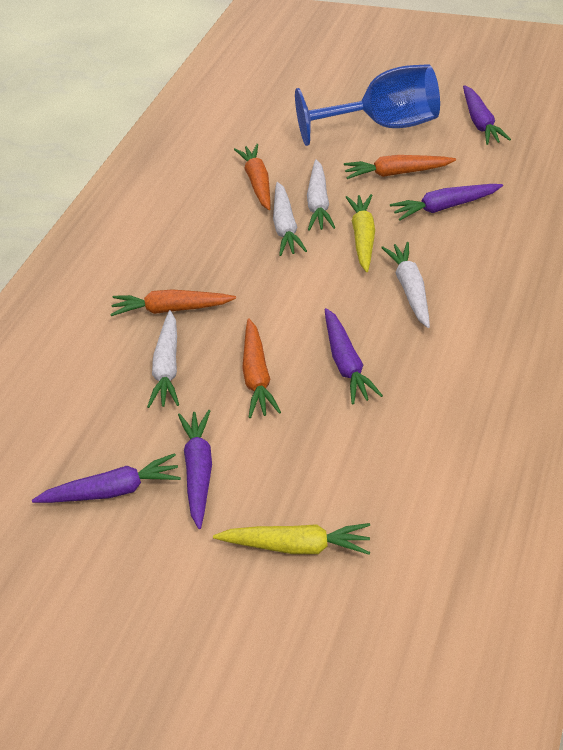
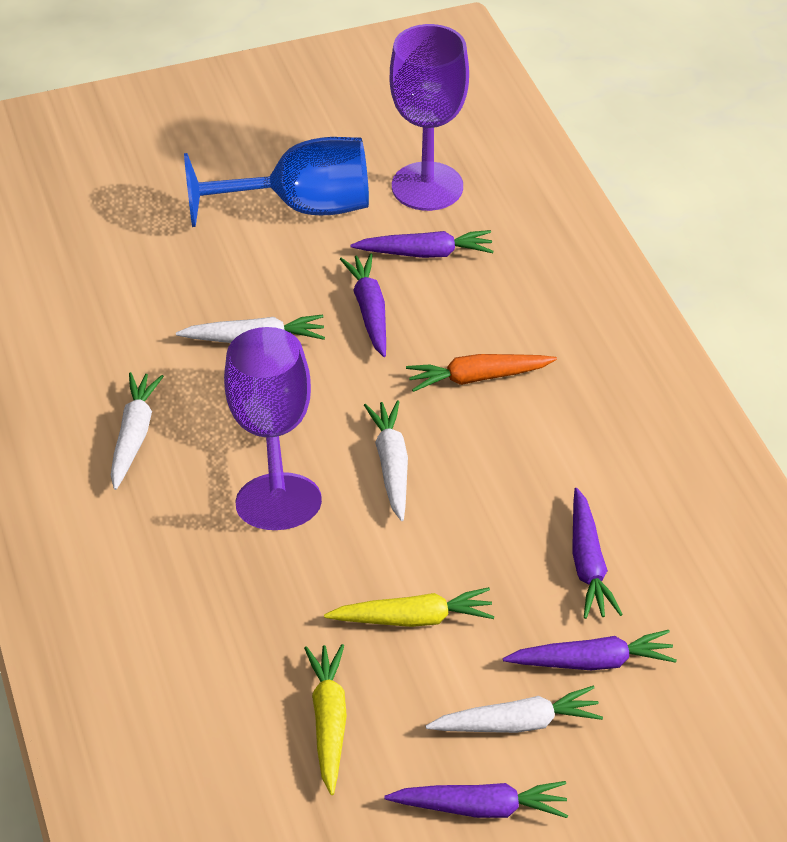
orange carrot: [110,289,236,316] [234,144,270,210] [242,319,281,418] [344,155,456,179] = 4 -> [406,354,557,392] = 1
purple goblet: none = 0 -> [224,327,322,530] [390,24,469,211] = 2

